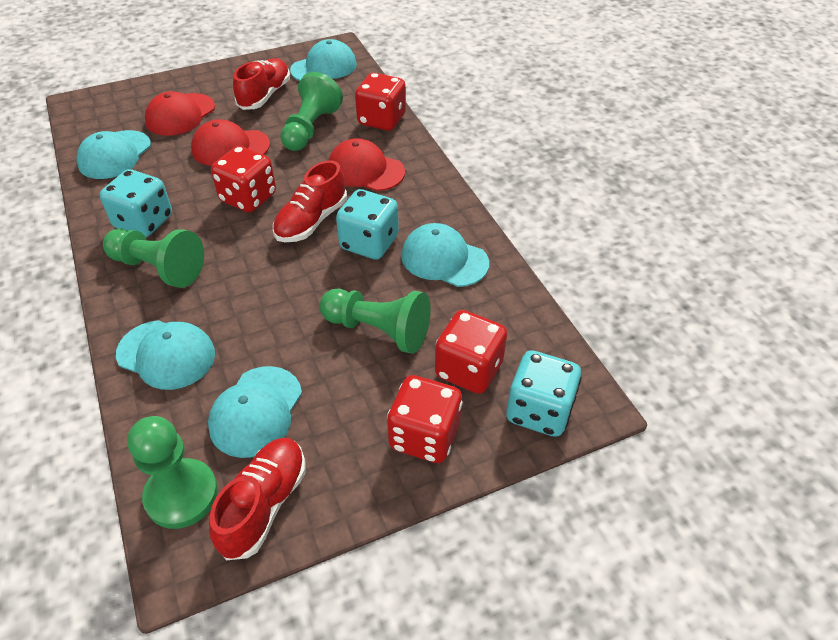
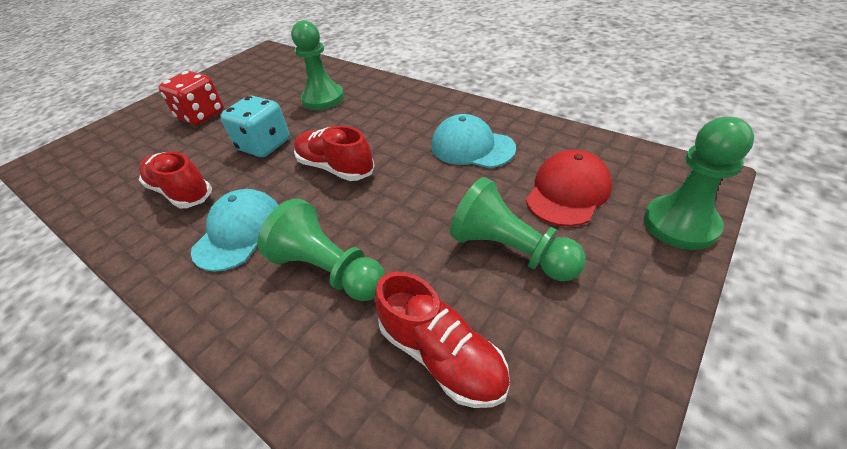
red cap: [145,91,215,136] [191,119,270,166] [328,138,405,191] = 3 -> [526,150,612,227] = 1
red dice: [211,146,276,212] [355,73,406,131] [387,375,463,463] [435,310,507,394] = 4 -> [158,71,224,125] = 1
turquoise cap: [76,130,151,179] [116,320,215,390] [208,366,302,458] [290,39,357,81] [401,223,489,287] = 5 -> [191,189,279,272] [431,114,516,168] = 2
turquoise dice: [100,169,172,237] [336,189,399,260] [506,350,582,437] = 3 -> [220,96,290,157] = 1

